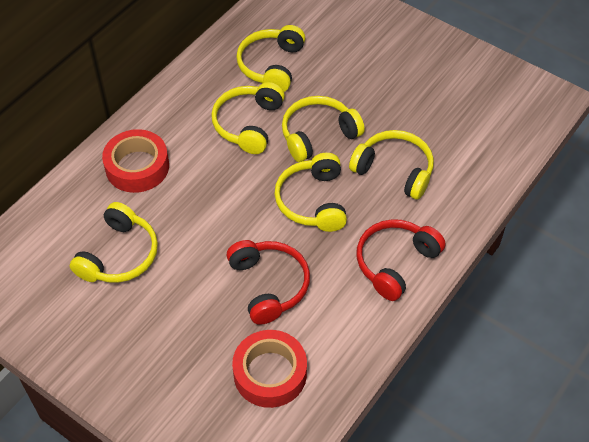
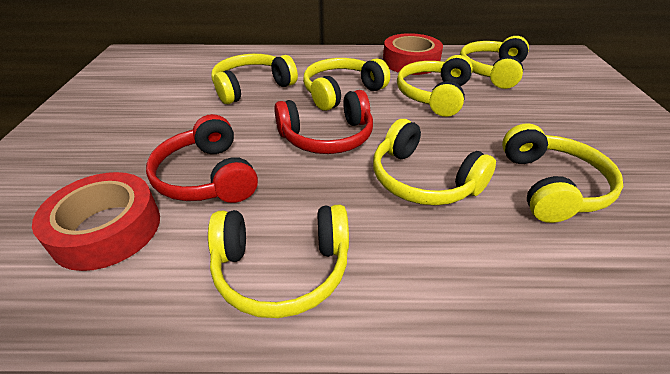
yellow headphones: [70,202,158,283] [211,82,285,154] [236,25,305,92] [274,153,347,232] [282,96,365,162] [349,130,434,200] = 6 -> [208,205,349,318] [211,54,298,104] [303,58,390,111] [373,119,496,206] [397,55,473,117] [460,36,529,89] [502,123,623,223] = 7

